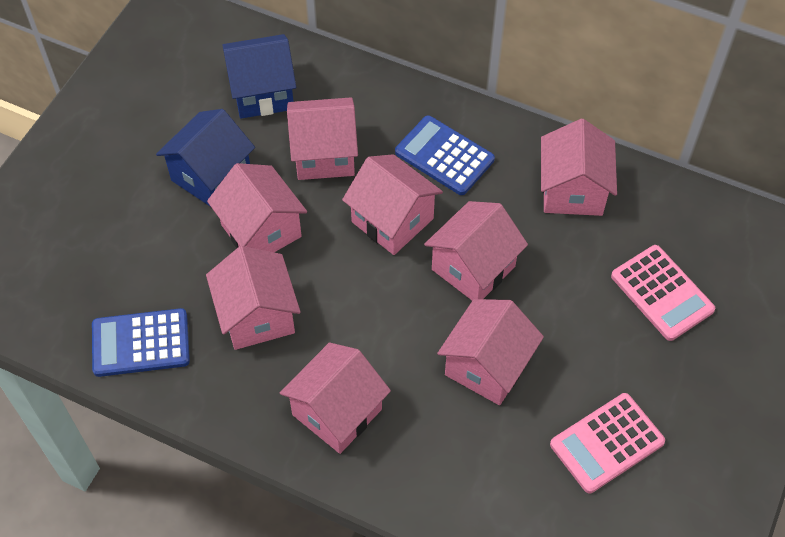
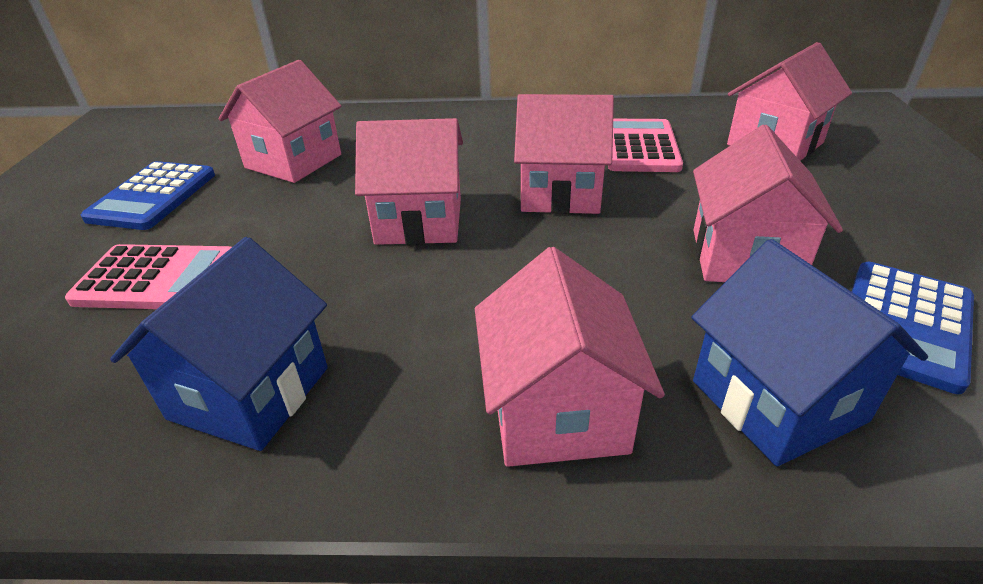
pink house: [206,246,301,350] [207,163,307,252] [280,342,391,454] [287,97,358,180] [342,154,443,255] [424,201,528,301] [437,299,544,405] [541,119,617,216] = 8 -> [219,60,341,183] [355,118,463,245] [475,247,665,467] [514,94,614,214] [693,125,843,282] [727,42,852,161] = 6

